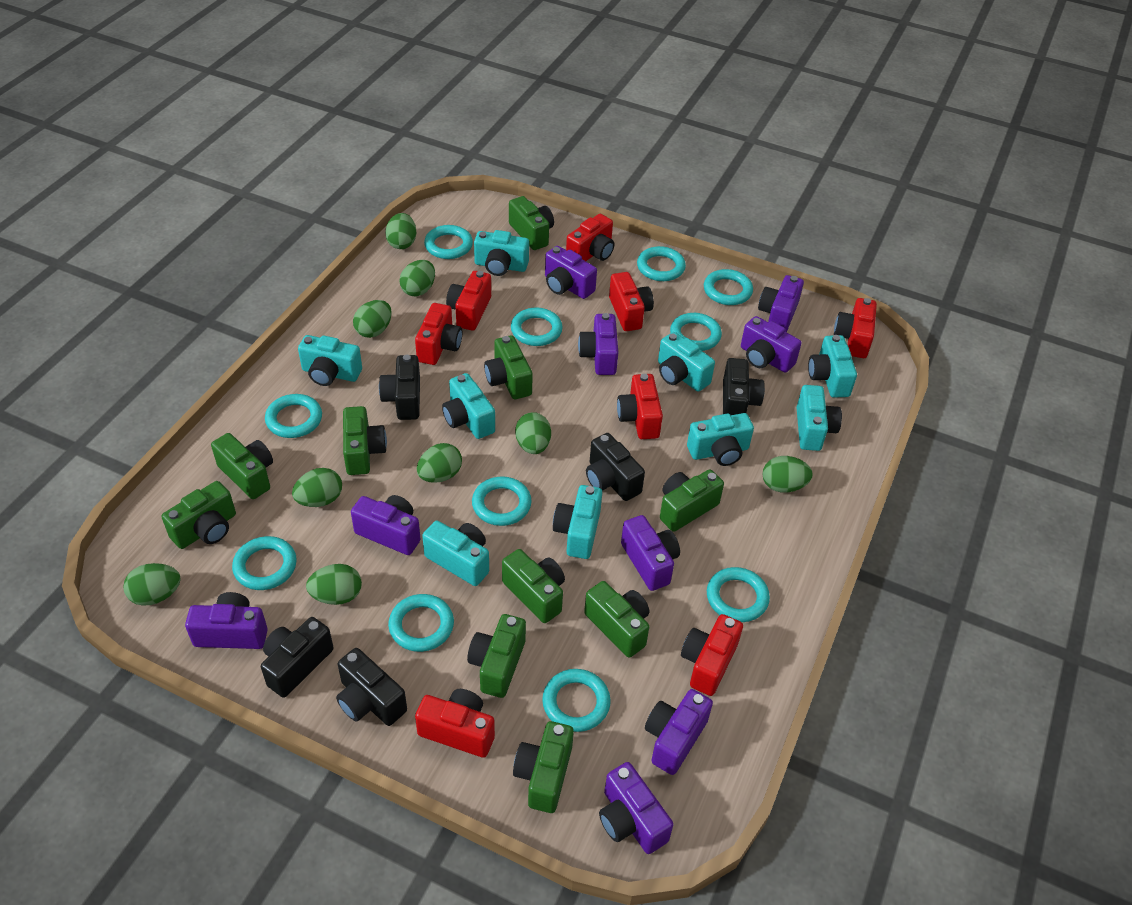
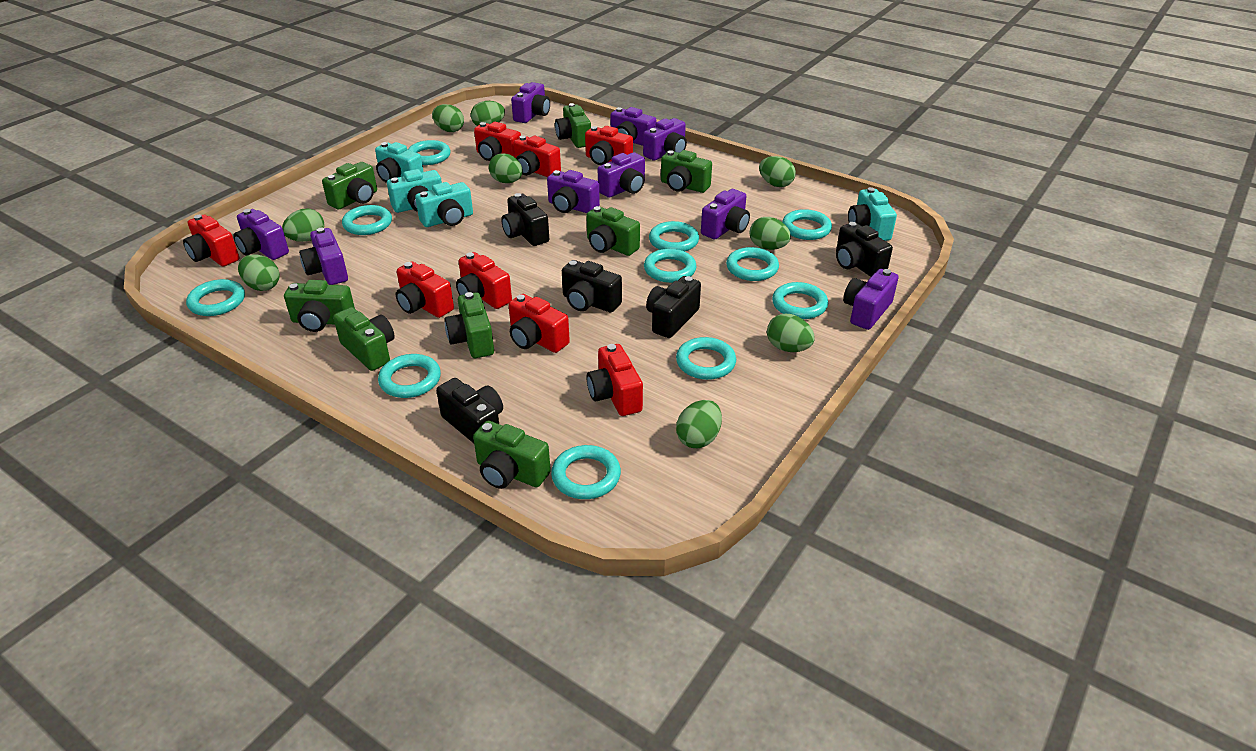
green camera: [161,481,236,549] [211,433,273,499] [343,406,387,475] [467,614,526,698] [484,335,533,399] [502,549,565,623] [509,196,554,250] [513,721,574,813] [584,581,649,658] [660,469,724,532] = 10 -> [284,280,355,332] [322,162,377,210] [333,307,395,371] [445,292,494,358] [473,421,551,489] [555,103,591,148] [586,206,640,256] [661,150,712,193] = 8
turquoise camera: [298,335,362,386] [422,521,489,586] [442,373,495,439] [474,230,529,276] [553,485,602,559] [658,332,715,392] [687,413,754,466] [796,385,842,451] [808,335,857,398] = 9 -> [375,142,424,183] [387,169,442,213] [415,182,473,227] [848,187,897,241] = 4

